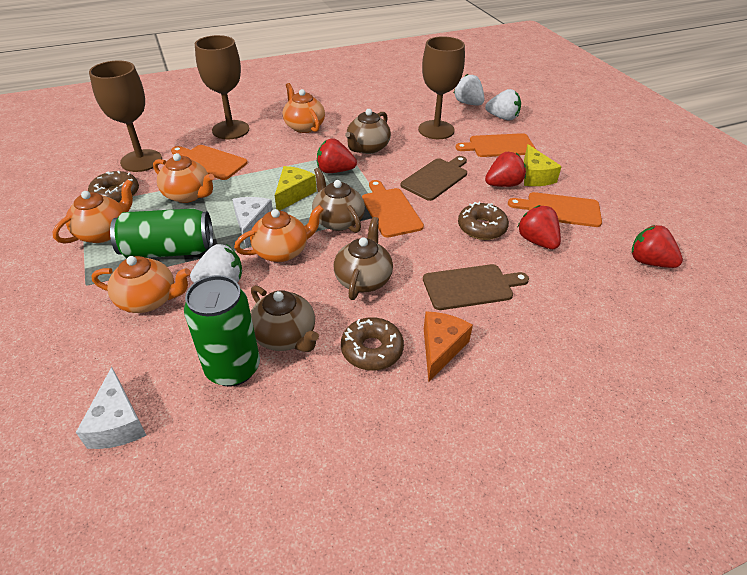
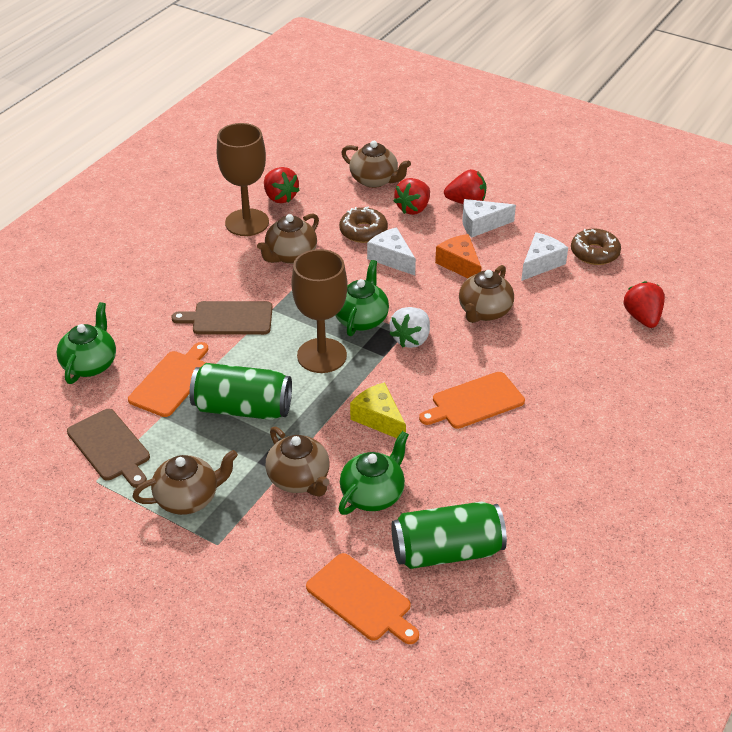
brown donut: [88,171,139,203] [341,317,404,371] [458,202,509,240] = 3 -> [339,207,388,243] [571,229,621,265] = 2
brown goblet: [89,60,162,172] [195,35,249,139] [418,36,465,139] = 3 -> [217,123,269,236] [291,249,348,373] = 2
brown teapot: [250,285,319,352] [312,167,365,233] [334,217,393,300] [345,109,391,154] = 4 -> [132,450,238,515] [257,213,319,264] [265,426,330,496] [341,141,411,188] [459,265,514,323] = 5
green teapot: none = 0 -> [57,302,116,384] [335,260,389,336] [339,431,409,515] = 3
orange cutting board: [171,145,248,180] [362,180,424,238] [455,133,536,157] [508,192,602,227] = 4 -> [128,342,208,417] [306,553,419,644] [419,372,525,429] = 3
orange teapot: [52,179,133,244] [91,256,191,313] [153,153,214,203] [234,205,324,262] [283,83,325,133] = 5 -> none = 0
white cheese: [76,367,147,449] [232,197,273,248] = 2 -> [367,227,416,275] [462,199,516,238] [521,232,568,281] = 3
white strawberry: [190,244,242,283] [453,74,484,105] [485,89,521,120] = 3 -> [389,307,430,348] = 1
yellow cheese: [275,166,317,210] [524,144,562,186] = 2 -> [350,382,406,438] = 1

